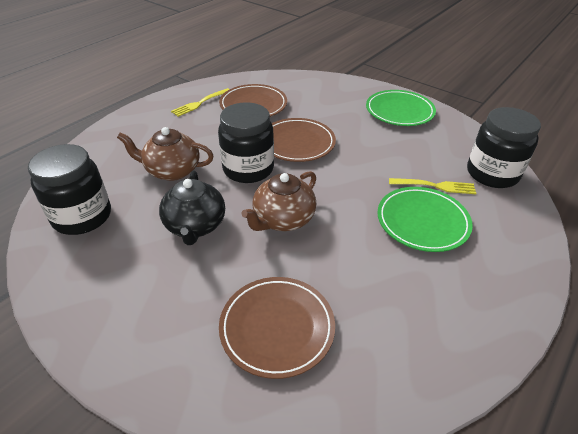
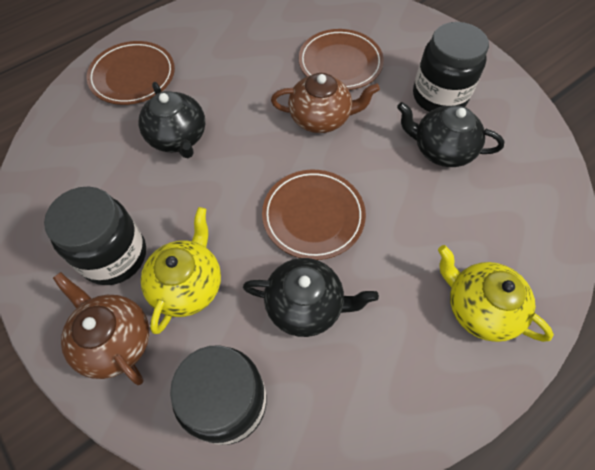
black teapot: [159,170,225,245] = 1 -> [138,82,205,158] [243,258,379,337] [397,102,505,167] = 3
green plate: [366,90,436,126] [377,187,473,252] = 2 -> none = 0
yellow fork: [171,88,229,117] [389,178,476,194] = 2 -> none = 0
yellow teapot: none = 0 -> [141,207,221,334] [438,245,554,342] = 2

